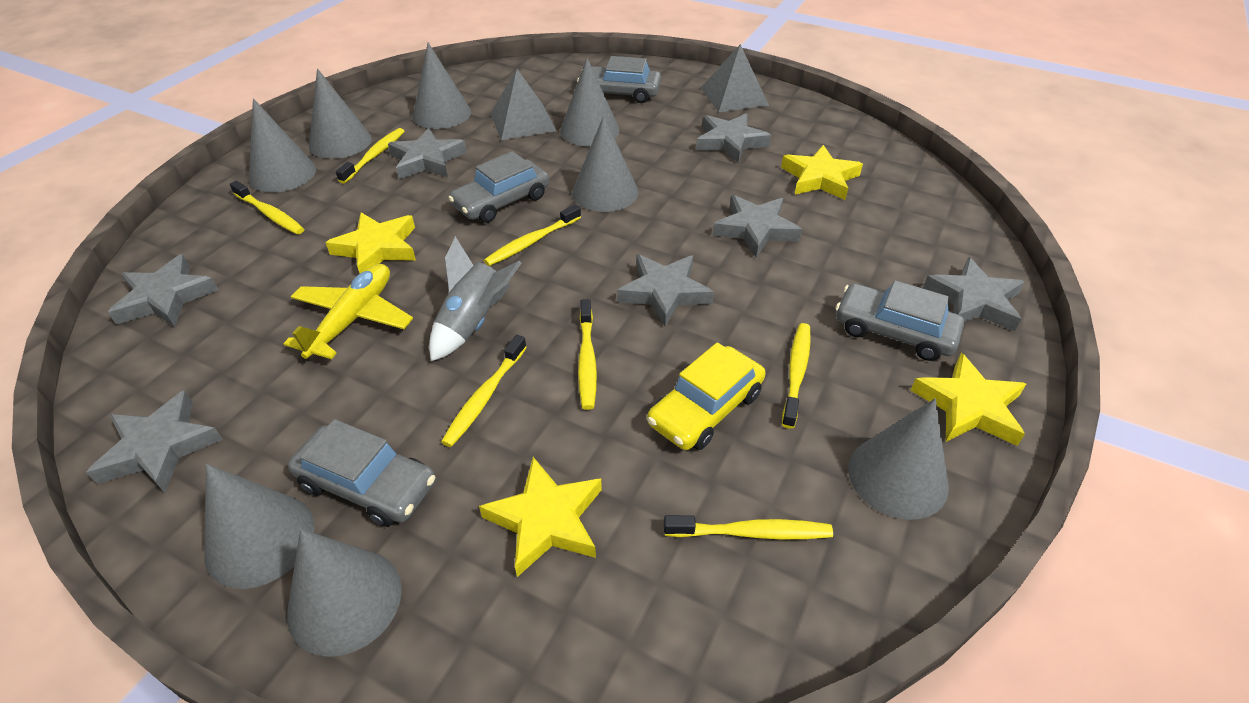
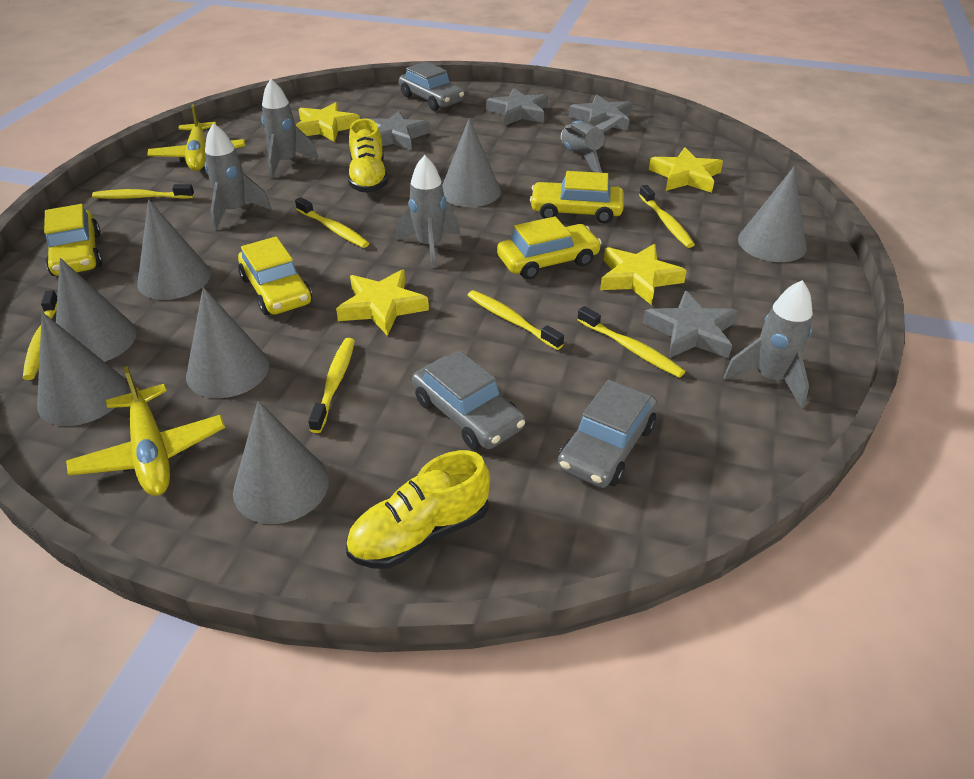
grey car: [288,419,436,527] [449,151,549,223] [577,56,661,103] [835,280,964,361] = 4 -> [399,61,465,111] [412,350,525,450] [558,380,658,488] = 3
grey cone: [204,464,314,589] [249,99,316,193] [287,529,402,657] [309,69,372,159] [413,43,471,129] [560,58,619,146] [572,116,638,212] [849,398,949,520] = 8 -> [37,312,127,426] [56,258,137,362] [137,199,211,300] [186,287,269,398] [233,401,329,524] [442,118,501,207] [738,166,807,262] = 7
grey pyramid: [490,69,556,140] [701,44,769,112] = 2 -> none = 0
grey rocket: [429,236,522,361] = 1 -> [205,123,271,230] [261,79,319,178] [395,155,461,268] [561,116,625,173] [723,280,813,408] = 5
grey star: [86,390,223,493] [108,254,219,327] [388,128,467,179] [617,255,714,327] [696,113,771,163] [713,195,802,258] [923,257,1025,331] = 7 -> [366,110,430,150] [486,88,548,125] [569,94,632,130] [643,290,738,358] = 4
yellow car: [647,342,766,450] = 1 -> [44,204,102,276] [238,236,312,315] [497,216,602,279] [530,171,624,224] = 4
yellow plane: [284,264,413,359] = 1 -> [66,366,225,496] [147,104,245,171] = 2
yellow shoe: none = 0 -> [346,450,490,569] [348,118,388,193] = 2

